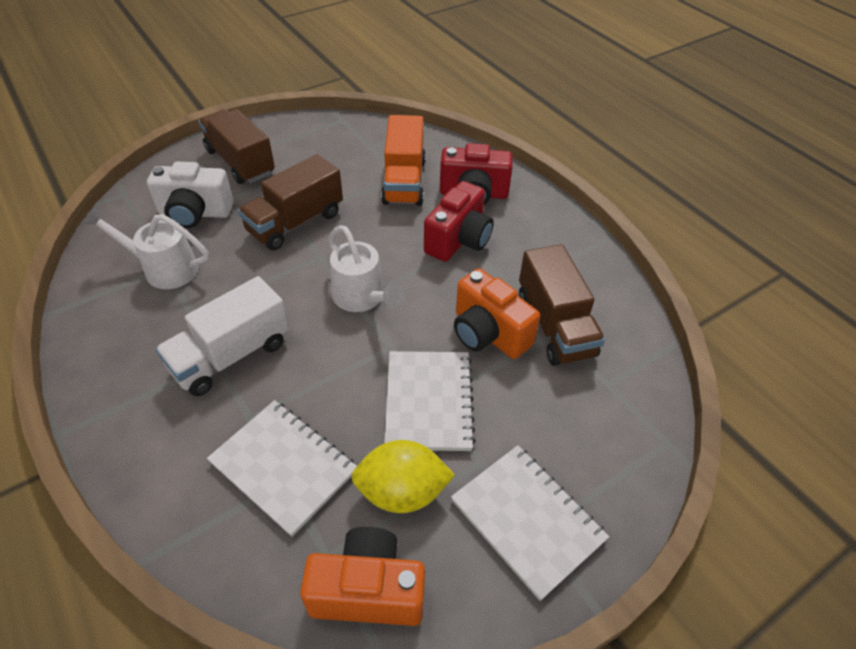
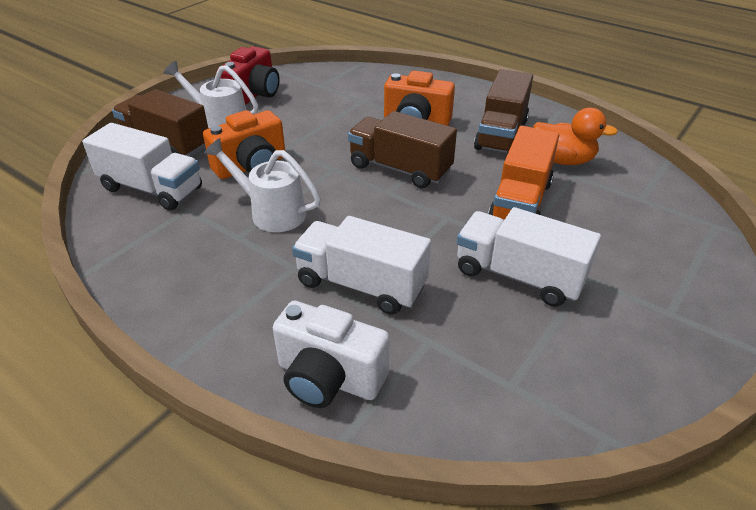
orange duck: none = 0 -> [533,108,618,165] = 1
red camera: [424,181,494,262] [440,143,513,205] = 2 -> [217,46,280,105] = 1
white notebook: [207,400,357,537] [384,351,476,451] [451,445,609,601] = 3 -> none = 0
white truck: [156,276,289,396] = 1 -> [82,123,202,210] [292,216,431,315] [457,207,601,307] = 3
yellow lemon: [351,440,455,513] = 1 -> none = 0

